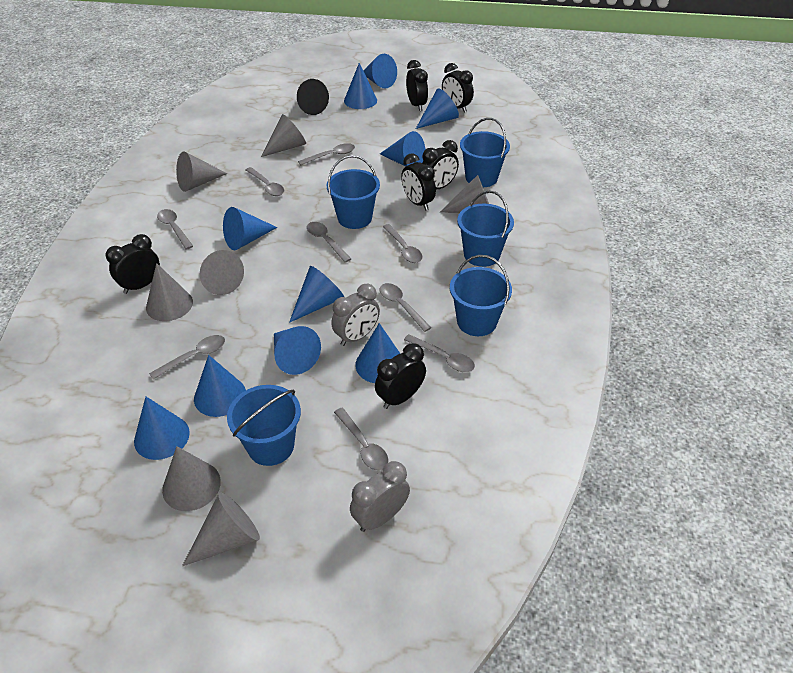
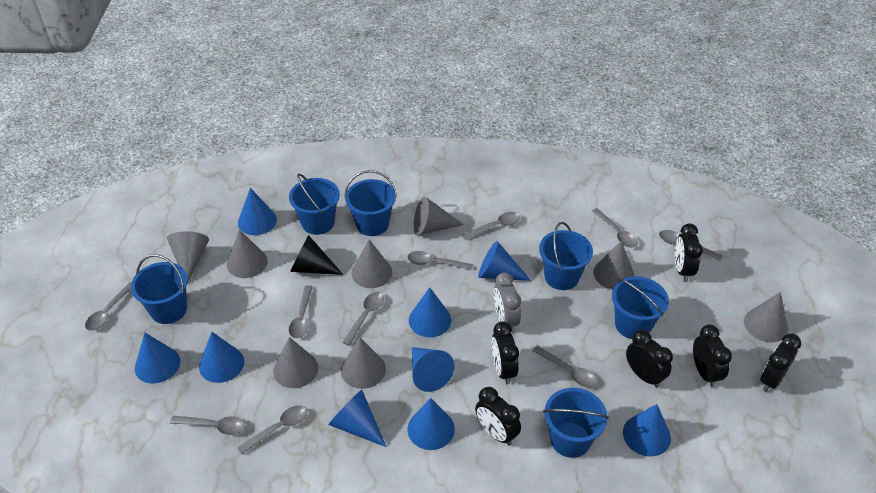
blue bucket: [227,385,301,466] [327,155,380,229] [450,255,512,336] [457,191,514,267] [460,118,510,187] = 5 -> [131,254,188,324] [289,174,340,235] [344,170,397,236] [539,222,593,290] [543,388,609,458] [612,276,669,339] = 6
blue cone: [134,397,190,460] [194,355,246,417] [223,207,277,250] [274,326,321,375] [289,266,344,323] [344,63,377,109] [355,323,400,383] [363,54,397,88] [380,131,425,167] [416,88,459,129] = 10 -> [135,333,180,384] [199,332,244,383] [238,188,277,235] [328,390,386,447] [407,398,455,450] [409,287,451,337] [412,347,454,392] [478,241,531,281] [623,404,671,457] = 9
grey clock: [331,284,380,346] [350,461,410,532] = 2 -> [494,272,521,333] = 1
grey cone: [146,263,193,321] [162,446,221,511] [176,151,227,192] [182,493,260,566] [200,250,244,295] [261,114,306,157] [440,175,489,213] = 7 -> [167,231,209,284] [227,229,268,278] [273,337,318,388] [341,338,386,389] [351,240,392,288] [414,197,464,236] [593,241,635,290] [744,292,788,342] = 8
grey spoon: [149,335,225,380] [157,209,193,249] [246,167,284,196] [298,143,355,165] [307,222,351,262] [334,408,389,470] [380,283,432,332] [383,224,423,263] [404,334,475,372] = 9 -> [85,282,132,331] [170,416,245,435] [237,405,307,455] [289,285,313,338] [342,292,384,346] [407,251,473,270] [462,212,520,240] [532,346,597,387] [592,208,638,248] [659,230,722,261] = 10

